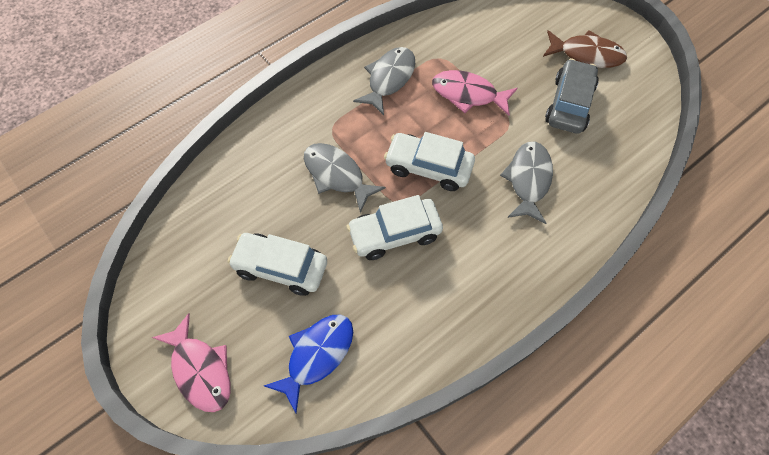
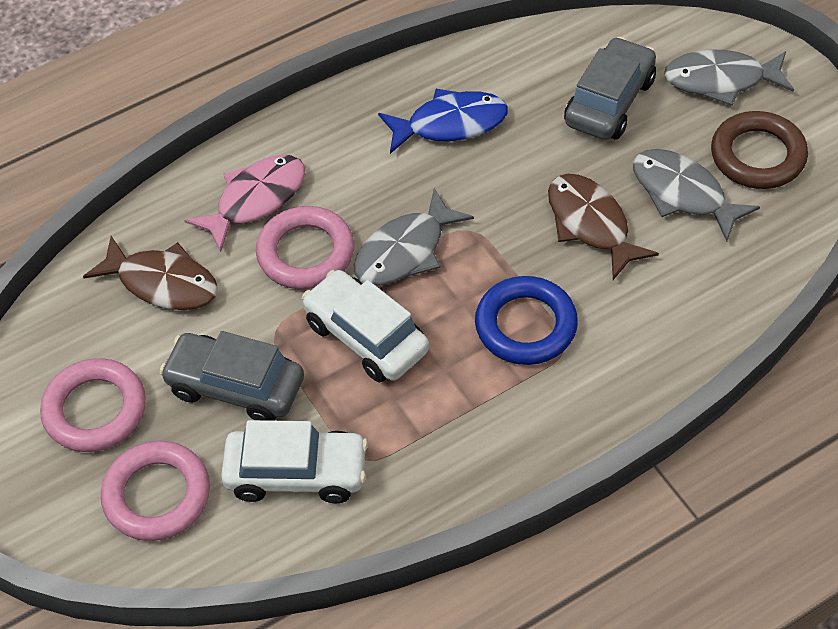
blue ring: none = 0 -> [475,276,578,365] = 1
brown fish: [543,30,627,68] = 1 -> [83,236,218,310] [548,174,659,280] = 2
brown ring: none = 0 -> [711,111,808,189] = 1
grey car: [545,59,599,134] = 1 -> [159,331,304,421] [564,37,656,140] = 2
pink fish: [152,313,231,412] [432,70,517,116] = 2 -> [184,155,305,252] = 1
pink ring: none = 0 -> [40,358,146,452] [101,441,210,541] [256,206,354,289] = 3
white car: [228,233,327,296] [347,195,443,260] [384,132,475,191] = 3 -> [221,420,368,503] [302,270,429,383] = 2

